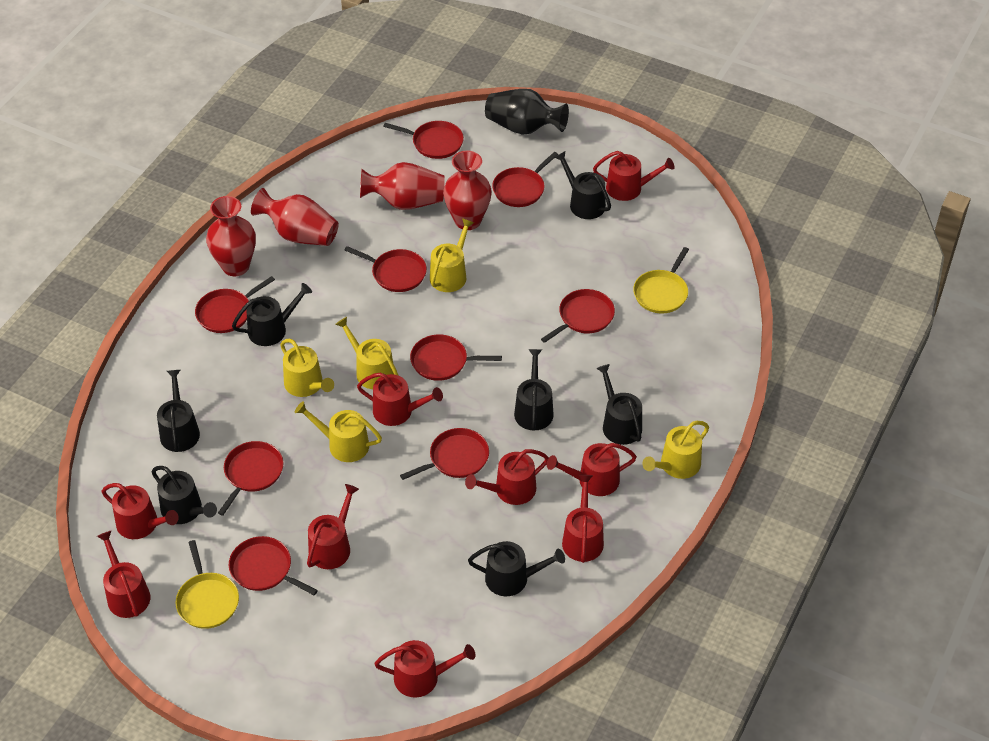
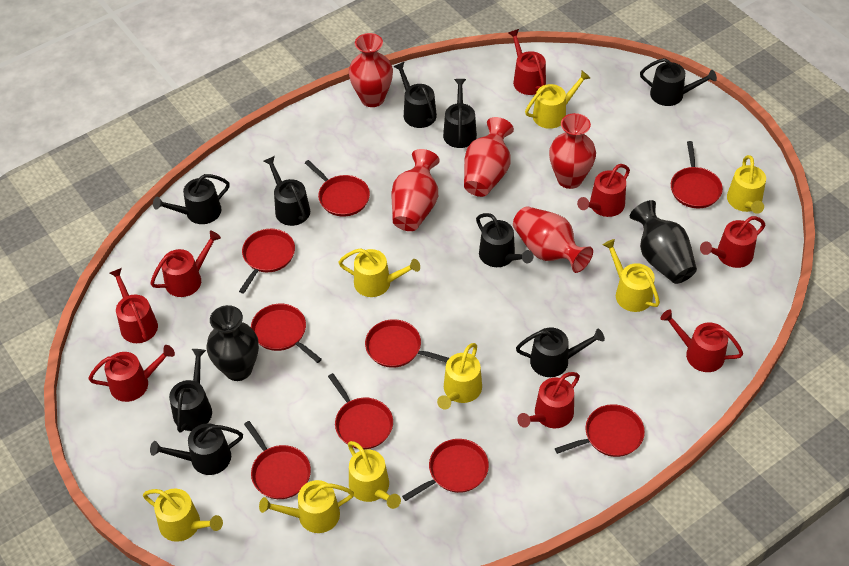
black vase: [485,89,569,135] = 1 -> [206,305,259,381] [630,200,697,284] = 2
black watering can: [152,466,217,524] [157,370,200,452] [232,283,312,346] [468,541,565,596] [514,349,554,431] [554,151,611,219] [596,364,642,445] = 7 -> [150,423,243,475] [153,174,230,224] [169,349,212,433] [264,156,310,226] [393,62,437,128] [443,79,477,148] [476,213,533,267] [516,327,605,377] [640,58,717,106] = 9
red vase: [206,196,256,276] [251,188,339,246] [360,162,445,210] [443,151,492,230] = 4 -> [349,33,393,107] [392,149,440,231] [464,117,514,197] [513,206,593,273] [549,113,596,189] = 5
red watering can: [97,531,150,618] [101,483,179,539] [307,484,359,569] [357,373,443,426] [374,640,475,698] [465,449,549,505] [547,443,637,496] [562,474,604,563] [593,151,675,201] = 9 -> [88,345,175,402] [110,268,158,343] [150,231,221,297] [508,29,546,95] [517,372,580,428] [577,164,630,217] [660,309,743,372] [700,216,765,268] = 8
yellow pan: [175,540,239,629] [633,247,689,314] = 2 -> none = 0
yellow watering can: [280,339,334,397] [295,401,382,462] [335,317,399,389] [430,218,474,292] [642,421,709,479] = 5 -> [143,489,223,542] [259,480,354,533] [338,248,420,297] [348,441,401,509] [437,343,482,410] [525,71,590,129] [603,239,660,312] [727,155,766,214] = 8

